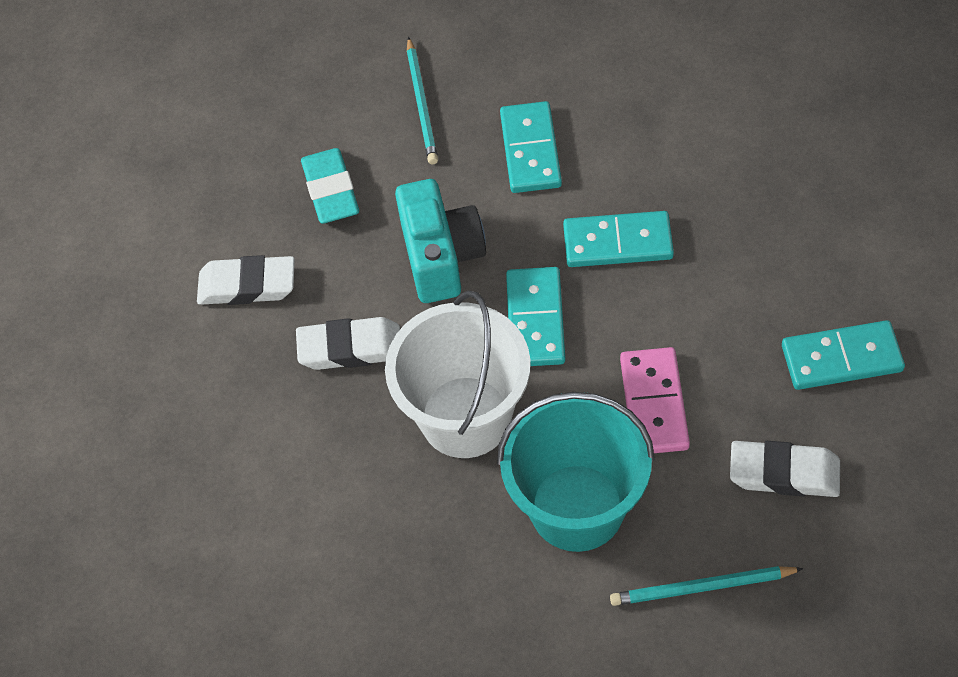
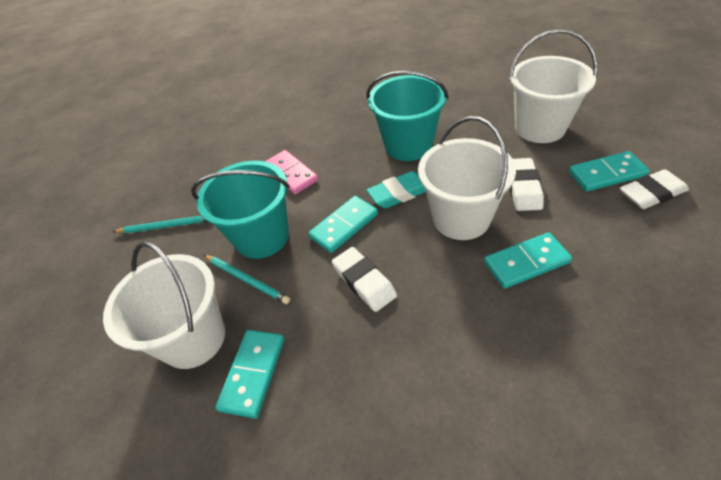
turquoise bucket: [497,392,655,552] = 1 -> [191,161,290,259] [367,71,449,161] = 2
turquoise camera: [395,179,486,303] = 1 -> none = 0
white bucket: [385,290,531,458] = 1 -> [103,241,225,369] [418,116,516,240] [509,29,598,143] = 3

